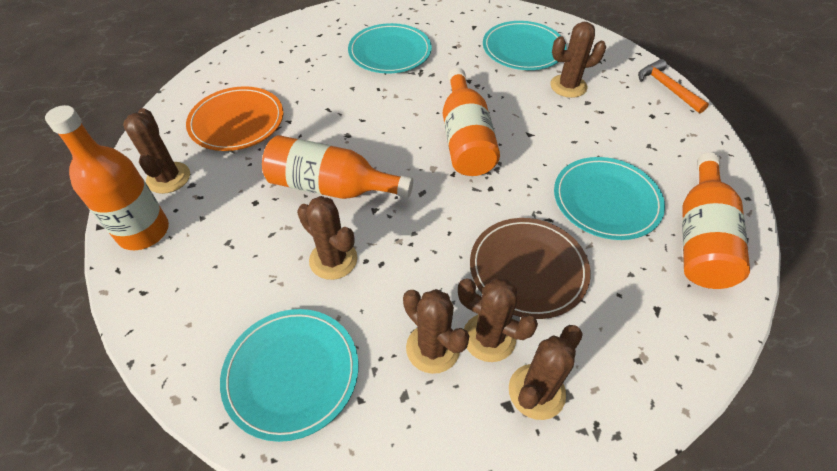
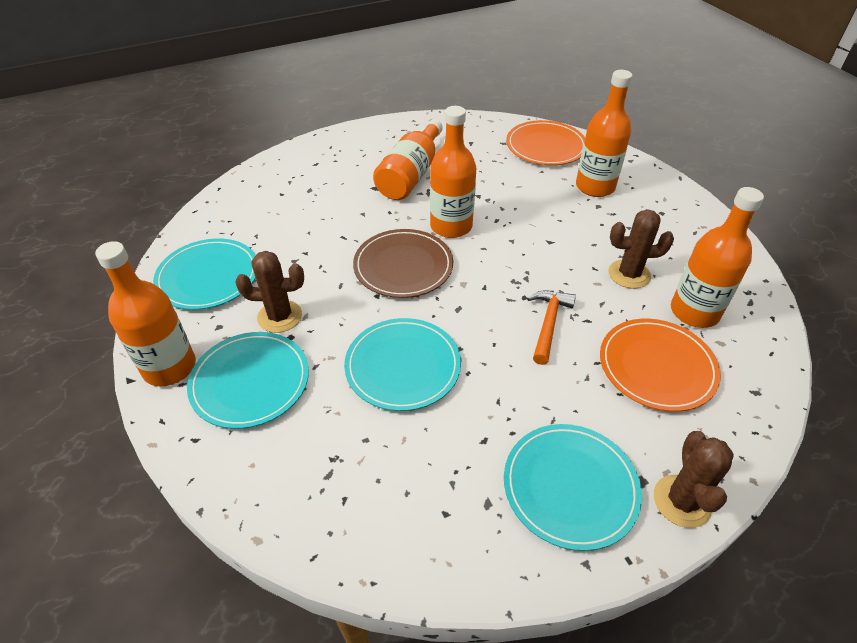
brown cactus: [123,108,190,194] [297,196,357,280] [403,289,469,374] [458,278,538,362] [509,325,583,420] [550,22,606,98] = 6 -> [235,251,304,333] [608,209,674,289] [654,431,734,528] = 3
orange bottle: [45,105,169,250] [262,135,413,199] [443,68,500,176] [682,153,750,289] = 4 -> [95,241,196,386] [373,119,443,200] [430,106,476,238] [576,70,632,197] [671,187,764,328] = 5
orange plate: [186,86,283,151] = 1 -> [506,120,585,165] [600,319,721,412] = 2

